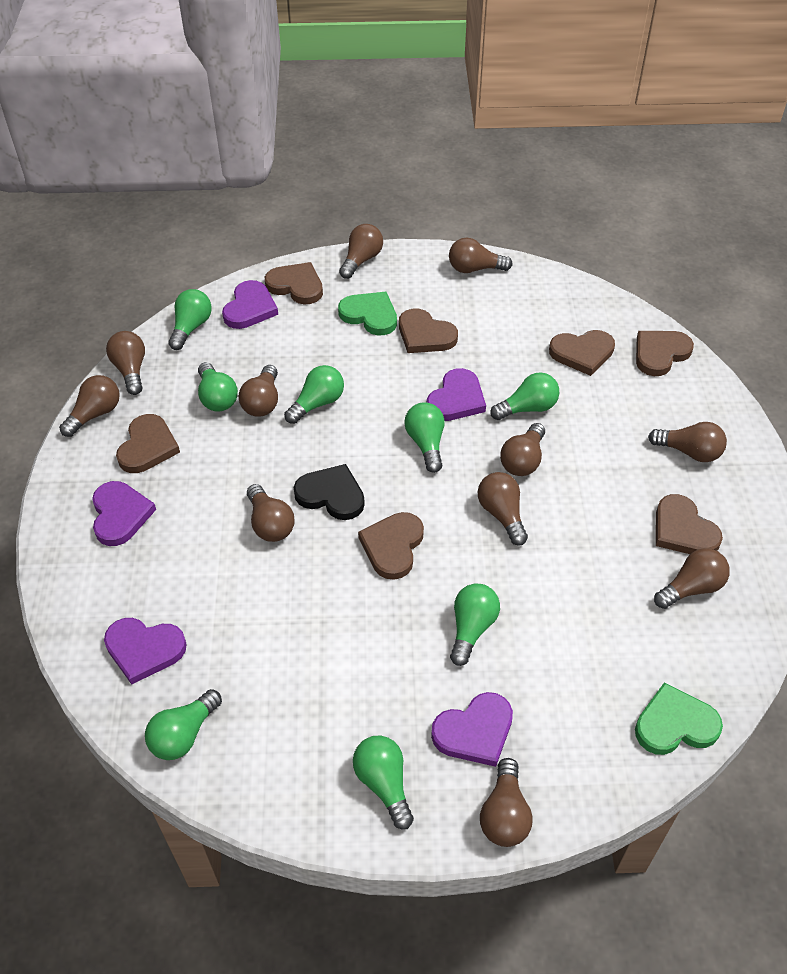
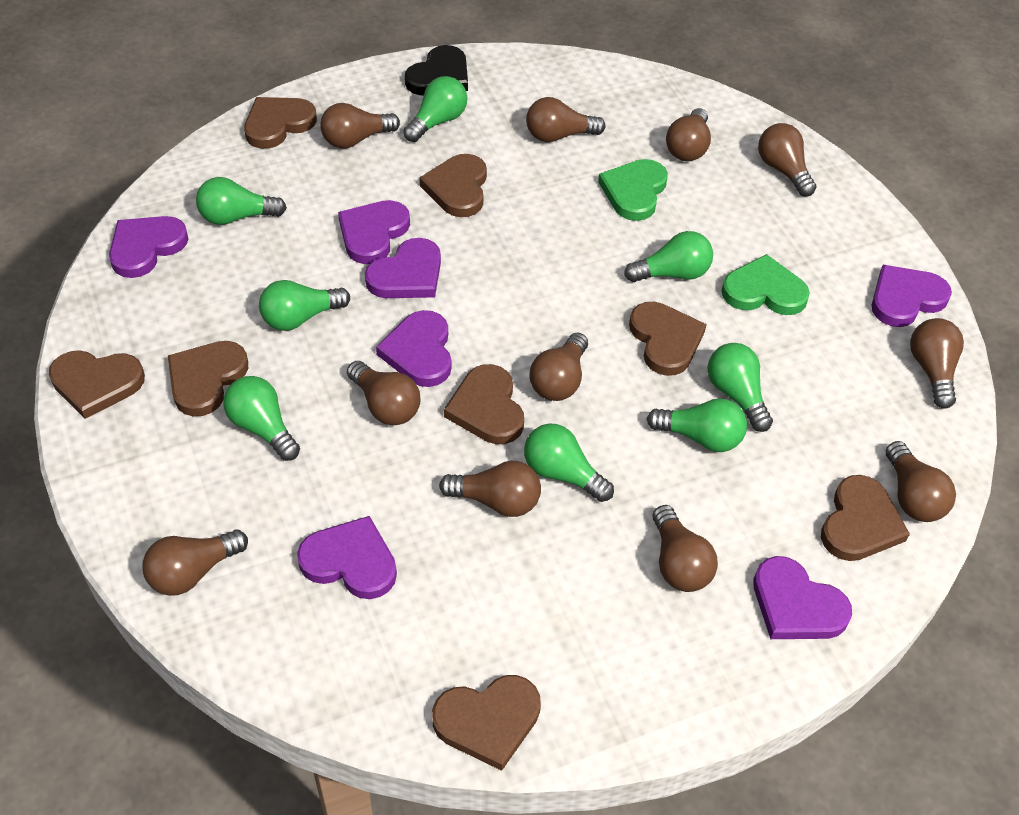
brown heart: [116,414,180,473] [265,262,323,305] [358,512,424,580] [399,309,458,353] [549,330,615,376] [636,331,694,376] [656,494,723,554] = 7 -> [49,350,145,419] [168,341,248,417] [244,97,317,149] [419,154,487,217] [432,675,541,771] [444,364,524,444] [629,302,707,376] [821,475,910,561] = 8
purple heart: [92,481,156,546] [104,618,187,685] [222,280,278,329] [427,368,486,421] [431,692,513,767] = 5 -> [109,216,188,278] [297,516,397,599] [338,200,410,264] [365,238,441,298] [376,310,452,387] [753,556,852,639] [872,265,952,327] = 7

